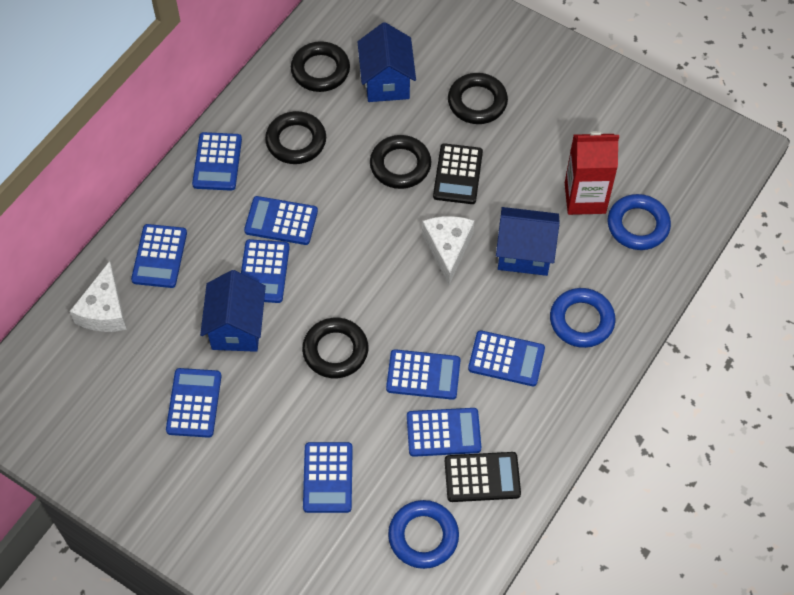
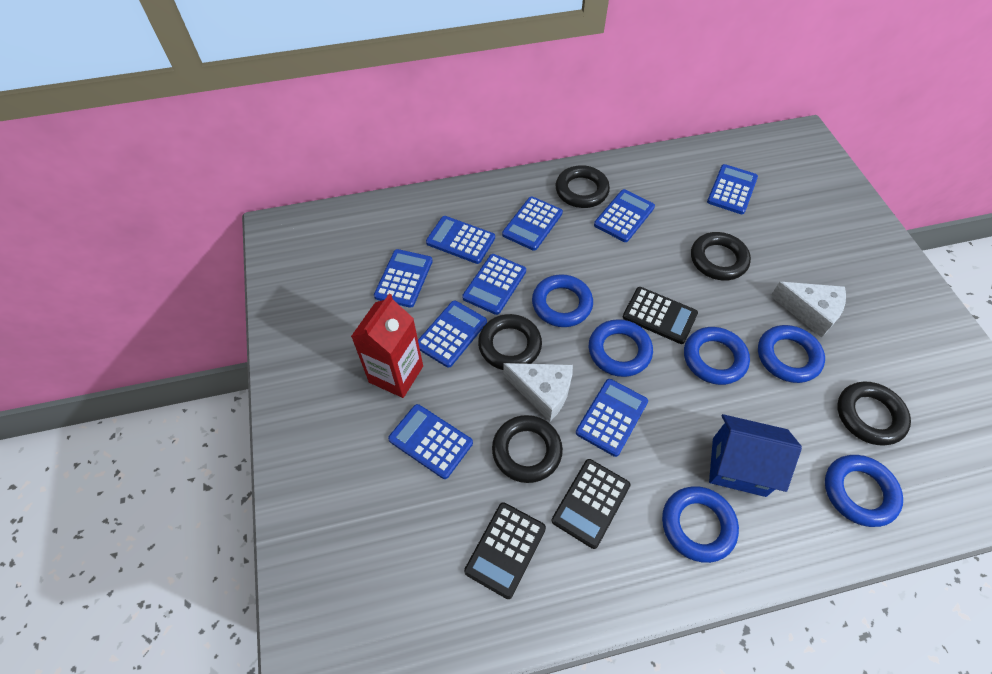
black calculator: [433,143,483,204] [445,452,521,502] = 2 -> [464,502,546,599] [552,459,630,549] [623,287,698,344] = 3
blue house: [200,270,266,352] [357,22,416,102] [496,207,560,276] = 3 -> [709,414,802,497] = 1
blue ring: [388,500,459,569] [550,288,615,348] [608,194,671,250] = 3 -> [532,274,593,327] [589,319,653,377] [662,486,739,563] [684,327,750,385] [758,325,825,383] [825,455,903,527] = 6

